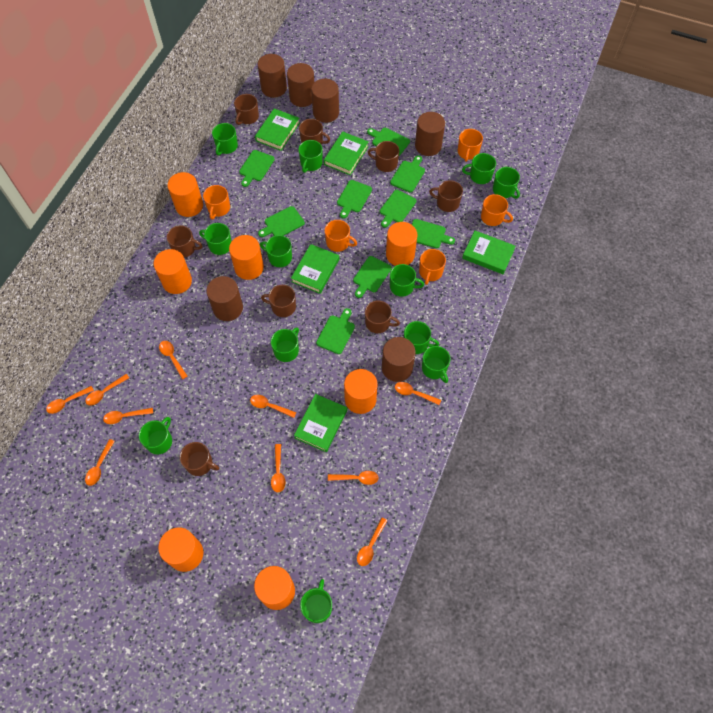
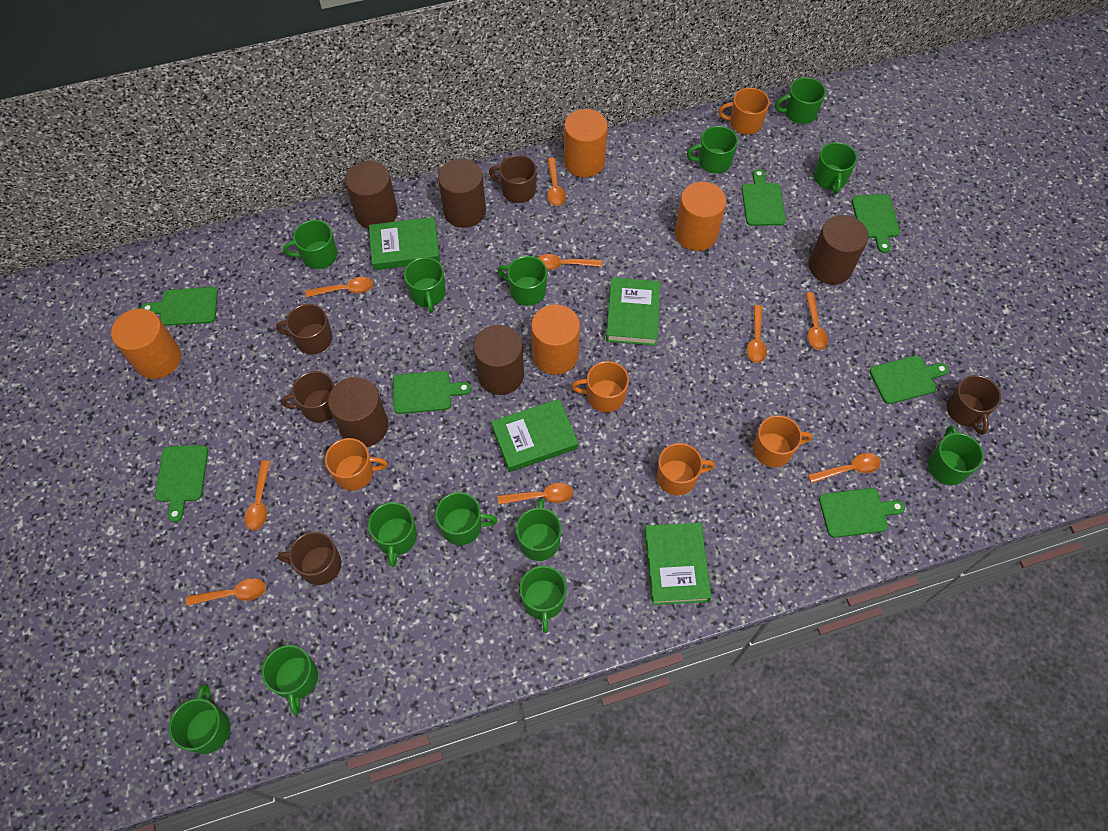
brown cylinder: [206,276,243,321] [258,54,287,98] [287,63,314,107] [311,79,339,123] [382,337,416,382] [415,112,445,156] = 6 -> [328,377,388,447] [345,161,398,229] [438,159,486,228] [473,325,524,395] [809,215,869,285] = 5
brown mug: [167,225,203,257] [180,442,219,476] [234,94,259,125] [261,285,296,317] [299,119,330,145] [365,301,400,333] [368,141,399,172] [429,180,463,212] = 8 -> [276,304,333,354] [278,531,341,585] [281,371,335,423] [489,155,537,203] [947,375,1001,435] = 5
green book: [255,109,300,151] [291,244,339,294] [294,394,347,452] [324,131,369,175] [462,231,516,274] = 5 -> [369,217,440,270] [491,399,578,472] [606,278,661,346] [644,523,712,605] = 4
green cutting board: [239,150,275,187] [258,206,305,237] [316,308,355,354] [337,180,372,218] [353,256,392,298] [367,128,410,156] [380,190,417,228] [390,155,425,193] [411,219,455,248] = 9 -> [141,287,218,326] [155,445,208,522] [393,371,471,414] [742,169,786,226] [819,488,905,538] [852,194,900,253] [869,355,949,404] = 7
green mug: [139,417,172,454] [199,223,232,255] [212,123,238,155] [260,235,292,267] [271,328,299,362] [298,140,323,173] [300,579,332,623] [390,264,424,297] [404,321,439,354] [422,346,450,383] [462,153,496,184] [493,167,520,199] = 12 -> [169,685,230,754] [262,645,318,715] [283,220,337,269] [368,502,417,567] [404,257,446,312] [435,492,498,545] [498,256,547,306] [516,499,562,561] [520,566,567,633] [687,126,738,173] [775,77,826,124] [814,142,857,194] [928,426,984,485] = 13
orange cylinder: [154,249,192,294] [158,527,204,572] [167,172,203,217] [229,235,264,280] [254,566,295,610] [344,369,378,414] [386,222,417,266] = 7 -> [111,309,181,379] [531,305,580,375] [564,109,608,177] [675,182,726,251] = 4
orange spoon: [46,386,94,414] [85,374,129,406] [85,439,115,486] [103,408,153,424] [159,341,188,379] [250,395,297,418] [271,444,286,492] [328,471,379,485] [357,518,387,566] [395,382,441,405] = 10 -> [186,578,266,606] [245,461,270,530] [306,277,373,297] [498,483,573,505] [538,254,602,270] [547,158,566,206] [747,305,767,363] [805,292,828,350] [808,453,881,483] = 9

